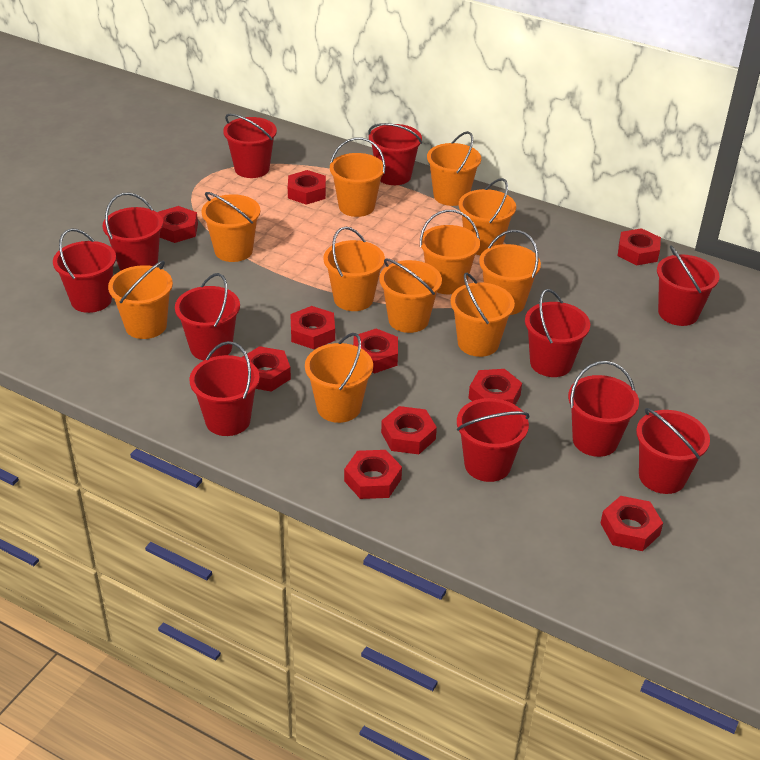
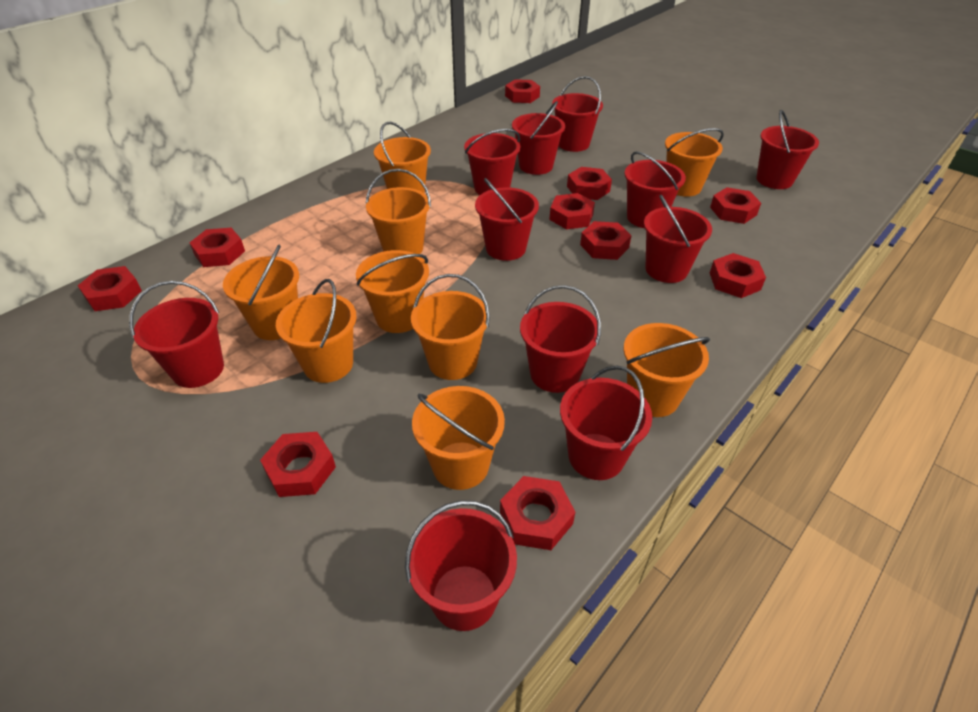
orange bucket: [108,261,173,339] [201,192,260,262] [305,333,373,423] [323,227,385,311] [330,137,385,217] [379,259,442,333] [420,210,480,294] [427,131,481,206] [450,273,515,357] [459,178,516,255] [479,230,541,315] = 11 -> [223,245,299,340] [276,279,357,383] [356,250,429,333] [366,169,431,254] [374,122,431,193] [411,274,490,380] [412,386,505,490] [624,323,710,417] [665,128,724,197] = 9

